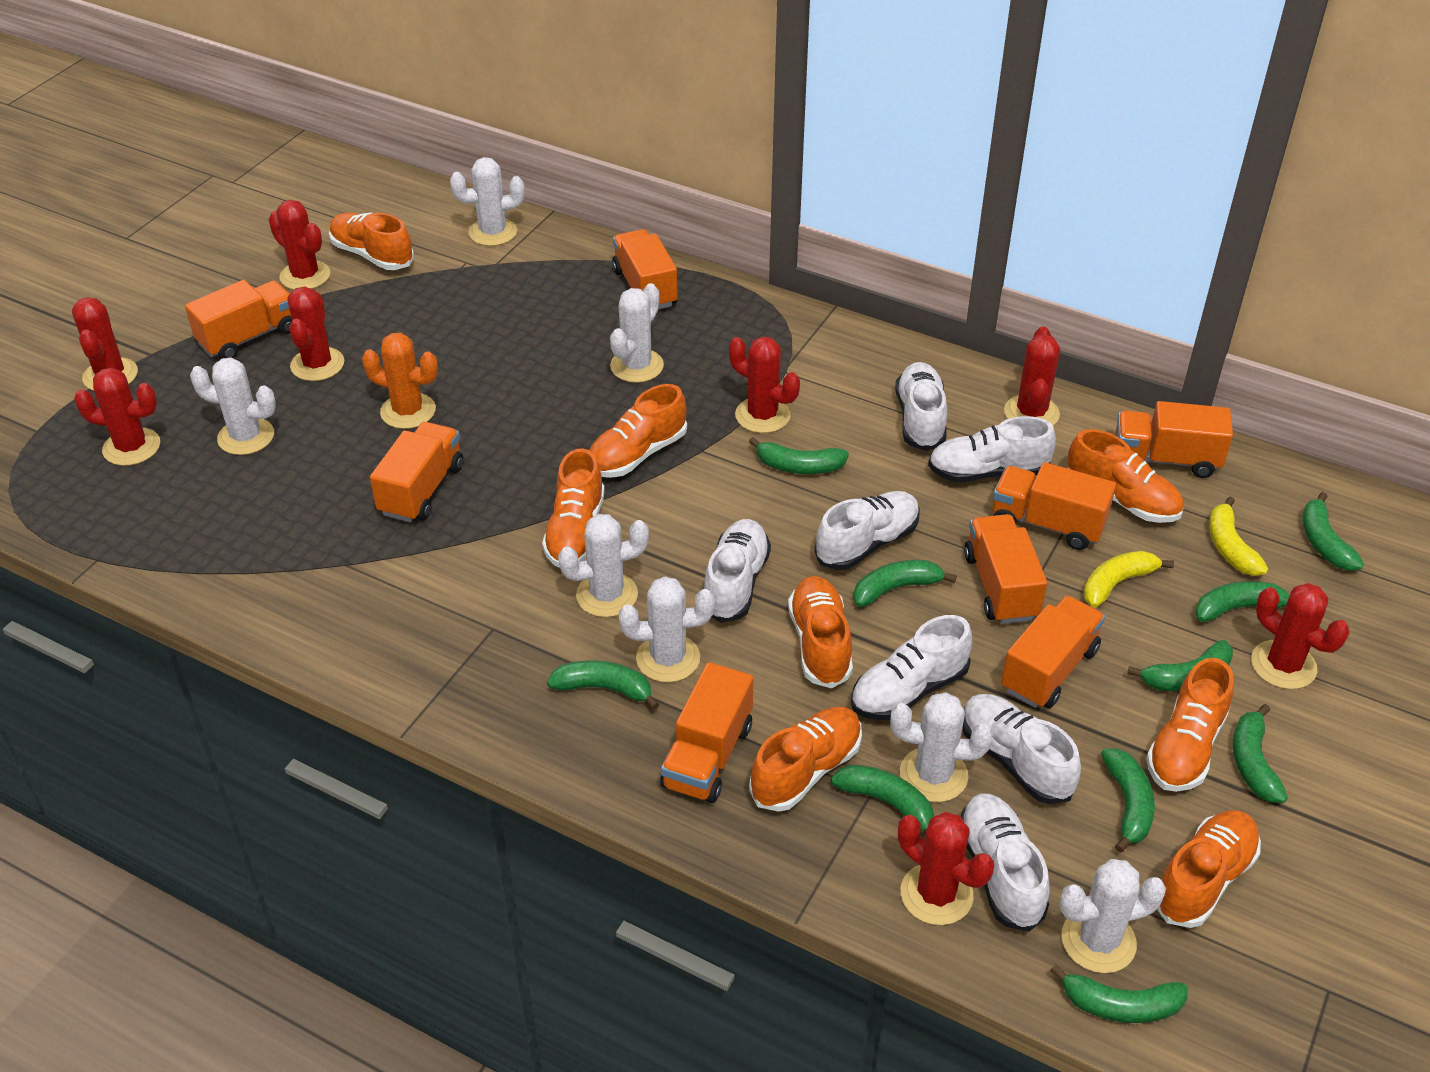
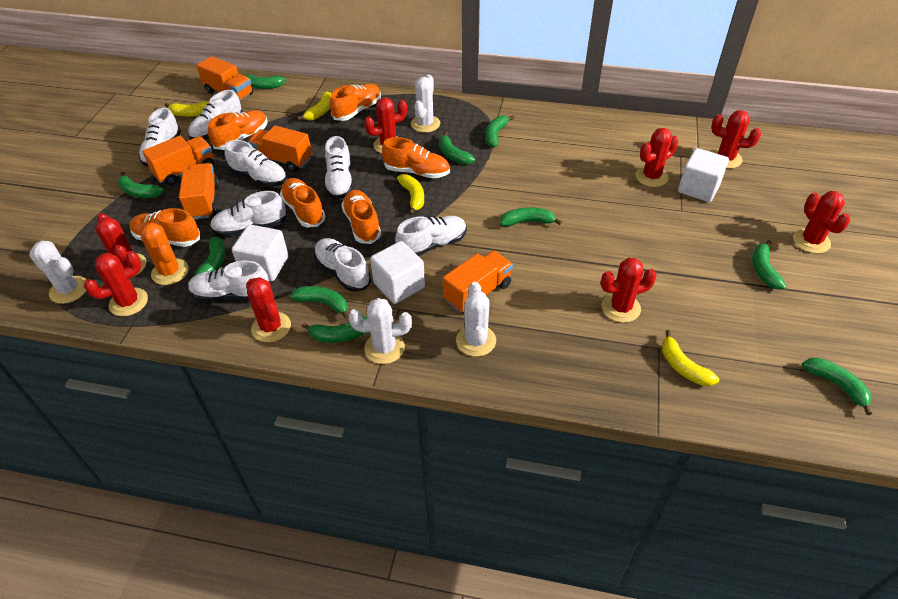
orange shoe: [329,212,414,270] [542,448,605,568] [589,384,687,478] [749,707,862,812] [788,576,853,688] [1067,429,1184,523] [1146,658,1234,792] [1157,810,1261,928] = 8 -> [129,208,200,247] [208,110,268,150] [280,178,326,227] [330,84,381,121] [341,190,381,244] [382,137,450,178] = 6
orange truck: [185,280,292,359] [370,422,463,522] [612,229,678,309] [660,662,754,803] [964,514,1047,624] [993,462,1116,550] [1001,595,1105,708] [1115,401,1233,478] = 8 -> [142,136,214,185] [179,163,220,220] [197,56,253,100] [248,125,312,172] [443,251,513,313] = 5
white cactus: [190,357,276,455] [450,157,525,246] [558,514,649,617] [610,283,664,383] [619,576,715,683] [890,692,993,802] [1059,859,1166,973] = 7 -> [29,241,86,304] [349,298,412,364] [411,75,440,133] [456,282,496,357] = 4
white cube: none = 0 -> [232,224,289,281] [370,241,425,304] [678,148,729,202] = 3
white shoe: [704,519,771,623] [814,491,920,570] [851,615,972,720] [895,362,947,451] [928,416,1056,482] [961,793,1050,932] [963,694,1081,804] = 7 -> [139,108,181,166] [188,90,243,140] [188,260,269,302] [210,191,287,237] [224,140,287,186] [314,238,371,292] [324,136,354,199] [395,216,467,256] = 8
yellow banana: [1083,551,1174,608] [1209,497,1268,576] = 2 -> [165,101,210,117] [297,91,331,120] [397,174,424,215] [662,330,719,386] = 4

